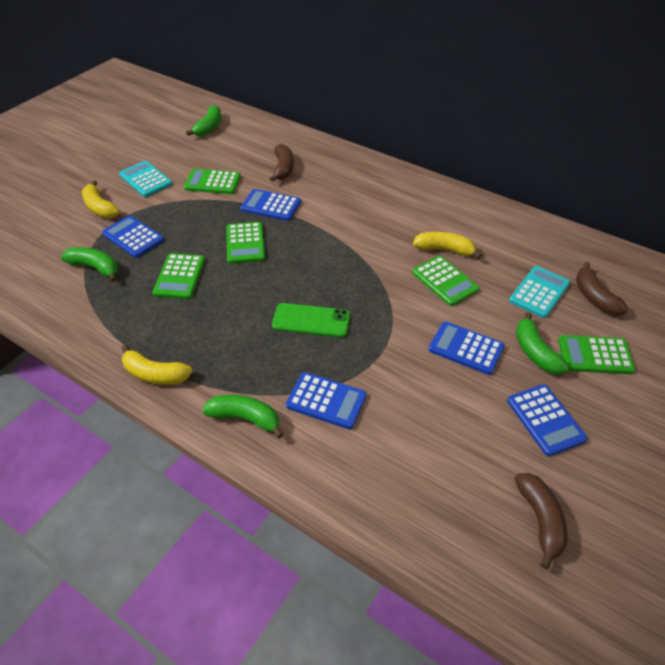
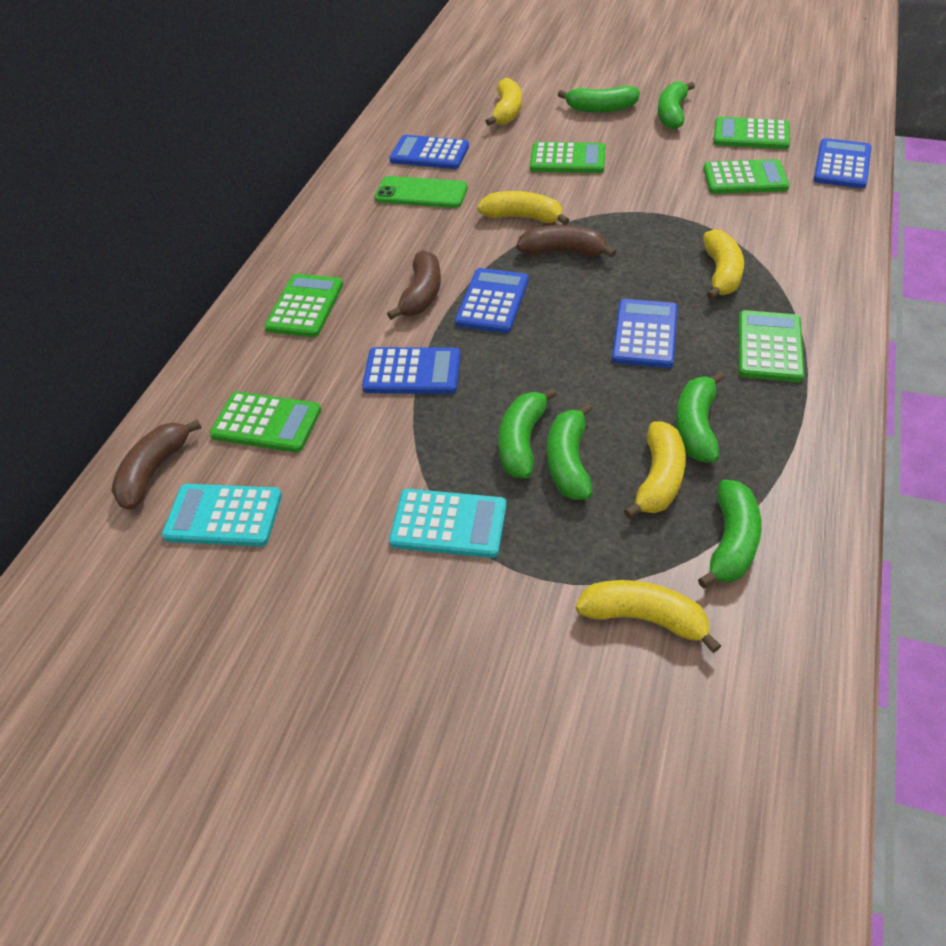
green banana: [61,247,118,282] [186,105,221,136] [202,395,284,439] [516,312,569,375] = 4 -> [499,387,557,479] [547,403,592,500] [558,85,640,113] [658,81,695,130] [676,372,724,462] [698,480,762,589] = 6
green calculator: [153,253,205,299] [184,169,241,194] [226,222,265,264] [412,256,479,306] [558,335,635,374] = 5 -> [210,392,321,453] [264,274,343,337] [530,142,606,173] [703,159,789,194] [714,117,790,149] [739,310,804,382] = 6
yellow banana: [82,181,120,218] [121,345,193,385] [413,232,482,259] = 3 -> [477,191,569,225] [485,78,522,126] [576,580,721,653] [624,422,686,519] [703,229,744,300] = 5

